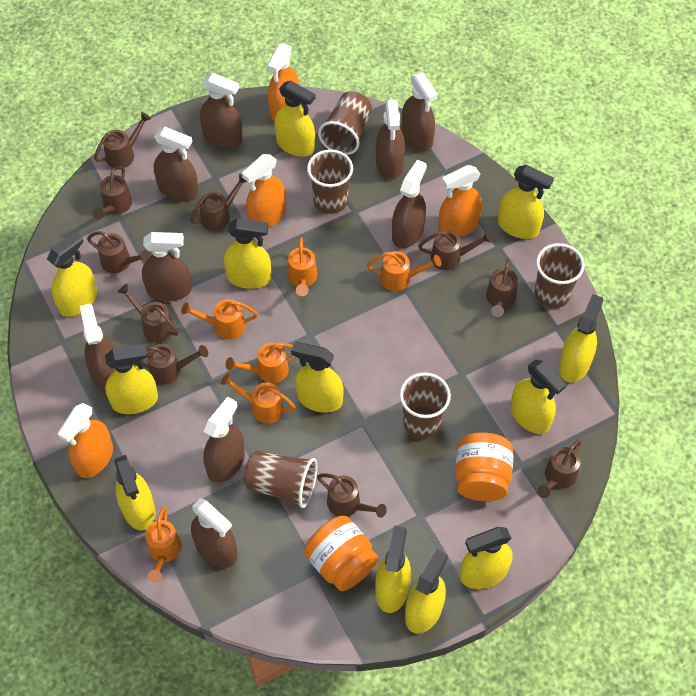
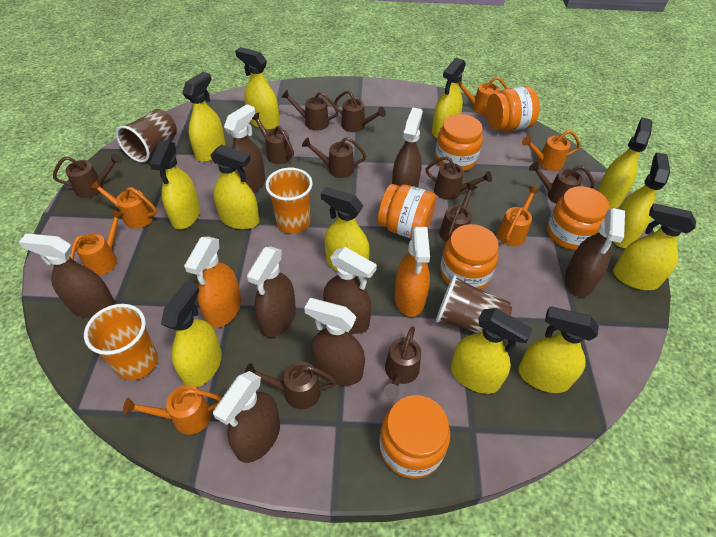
brown cup: [244,451,317,508] [307,149,353,214] [318,91,372,155] [400,372,451,439] [535,243,585,308] = 5 -> [116,109,177,162] [436,275,512,333] = 2
brown spray bottle: [80,303,115,392] [142,232,192,301] [154,127,198,201] [191,498,237,568] [200,73,243,148] [203,396,245,483] [376,100,405,179] [392,160,427,248] [402,72,438,152] = 9 -> [19,234,116,318] [213,371,280,463] [224,104,265,193] [247,247,296,338] [304,298,365,386] [323,247,377,334] [392,107,423,188] [565,208,625,297] = 8
orange cup: none = 0 -> [84,304,158,380] [265,168,313,234] = 2
orange jar: [304,516,378,591] [455,433,513,501] = 2 -> [378,184,436,239] [379,395,450,479] [435,114,483,171] [440,224,499,290] [486,86,540,131] [547,186,609,250] = 6
orange spray bottle: [57,403,113,478] [242,154,286,228] [267,43,299,121] [438,165,482,237] = 4 -> [184,237,241,328] [395,227,430,317] = 2

